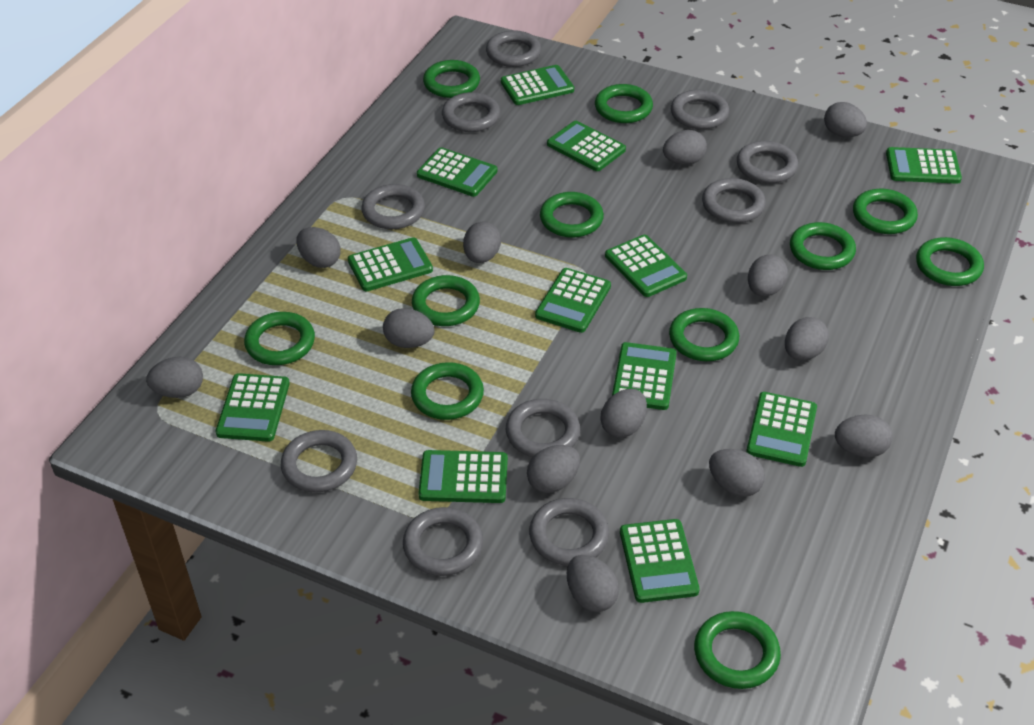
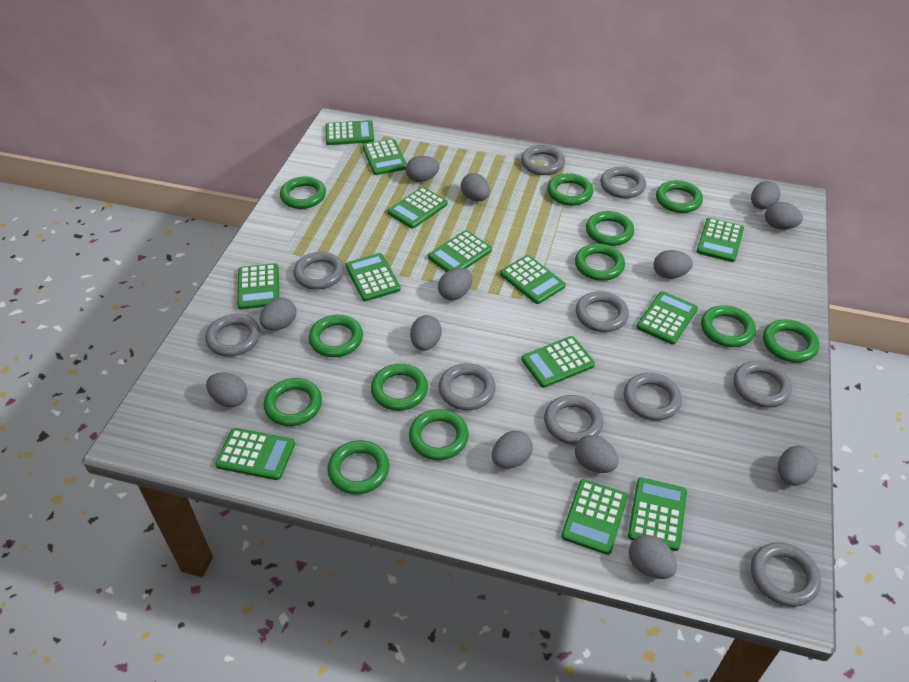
green calculator: [216,373,290,442] [348,237,433,291] [417,147,497,197] [418,450,508,503] [501,65,574,105] [535,268,611,333] [547,121,626,171] [605,235,687,297] [612,342,677,410] [620,519,700,603] [746,392,817,467] [886,147,962,184] = 12 -> [215,428,295,480] [237,263,279,309] [326,120,374,145] [345,253,401,301] [363,139,407,175] [387,187,448,229] [428,230,492,272] [500,255,565,304] [522,336,595,388] [561,479,628,555] [628,478,687,551] [636,291,698,344] [696,218,744,262] = 13
green ring: [244,312,315,365] [411,362,484,420] [412,275,480,326] [423,60,480,98] [540,192,604,238] [595,84,653,123] [669,308,739,361] [694,611,781,689] [790,222,856,270] [853,189,918,234] [916,237,984,286] = 11 -> [264,378,322,426] [280,176,326,209] [309,315,363,357] [327,440,389,494] [371,364,428,411] [409,409,469,460] [547,173,593,206] [575,244,625,281] [586,211,634,246] [656,180,703,213] [701,305,756,347] [763,319,819,363] = 12

